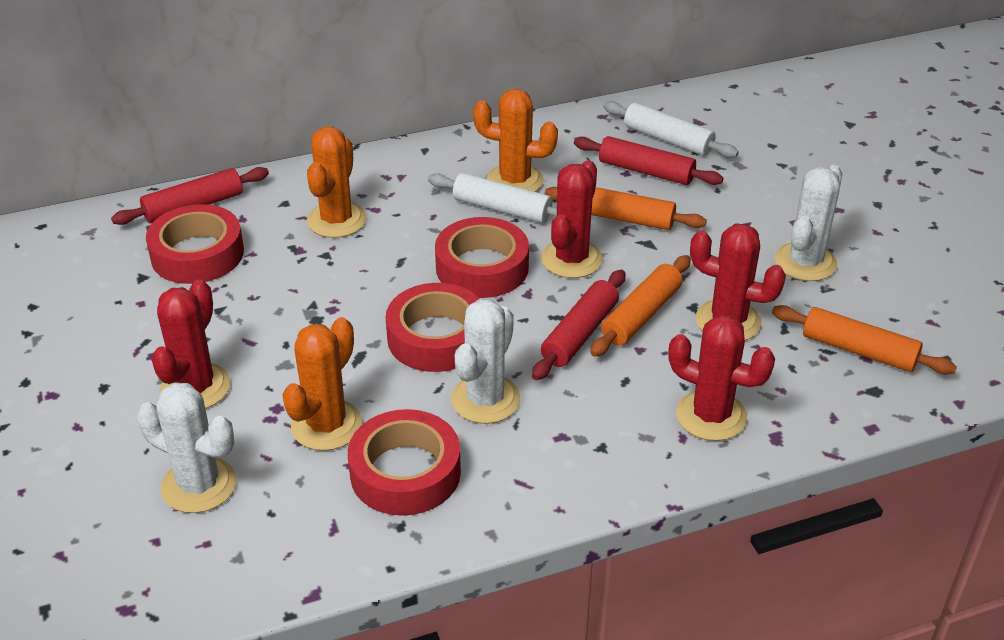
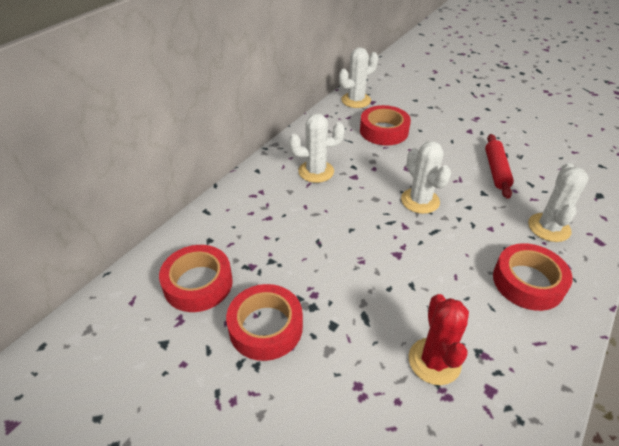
orange cactus: [283,317,362,451] [307,126,366,238] [473,89,558,192] = 3 -> none = 0
orange rolling pin: [545,187,707,230] [590,255,691,357] [772,305,957,374] = 3 -> none = 0
red cactus: [152,280,231,409] [541,161,603,278] [668,315,775,441] [690,224,786,340] = 4 -> [409,294,469,385] = 1
red rolling pin: [111,167,269,225] [532,270,625,380] [574,136,724,185] = 3 -> [485,134,514,199] = 1
white cactus: [137,383,236,513] [451,299,520,424] [775,165,842,281] = 3 -> [289,113,345,183] [339,47,378,108] [401,141,451,214] [528,163,589,242] = 4
white rolling pin: [428,173,557,223] [603,101,739,158] = 2 -> none = 0

